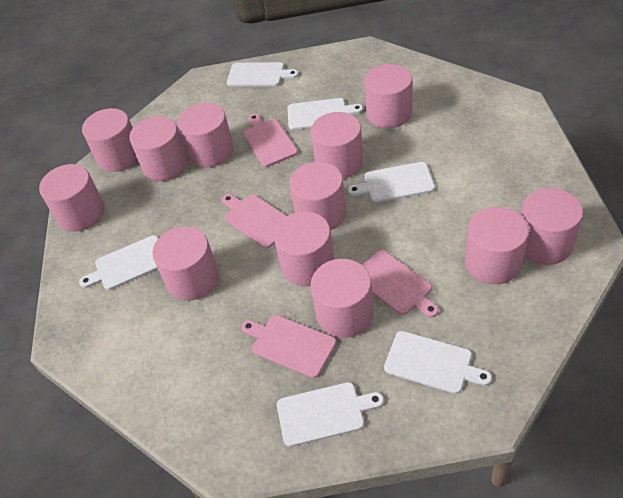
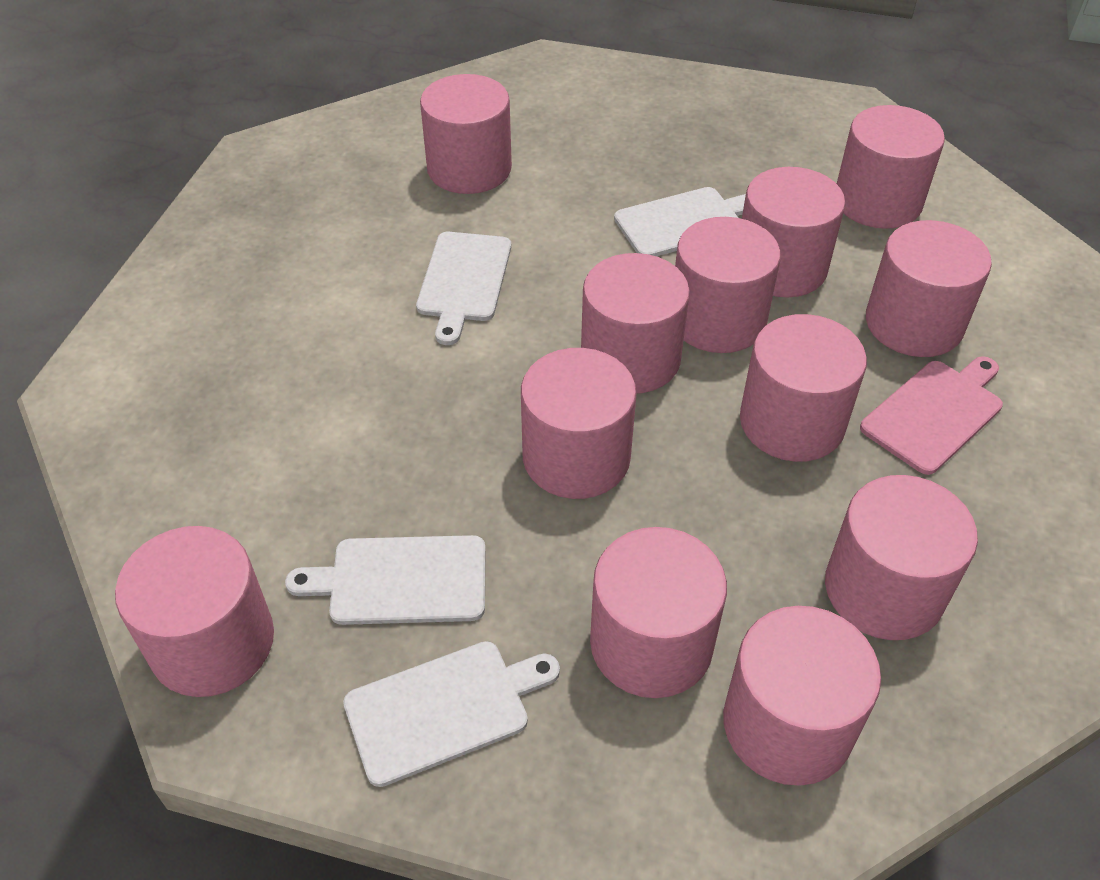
pink cutting board: [222,194,286,248] [241,315,337,378] [243,114,298,167] [362,250,439,318] = 4 -> [860,356,1003,475] = 1
white cutting board: [79,235,158,290] [227,62,299,86] [277,382,384,447] [287,98,363,130] [348,162,435,203] [384,331,492,394] = 6 -> [285,535,485,625] [343,641,560,787] [416,232,511,345] [614,187,746,256] = 4

